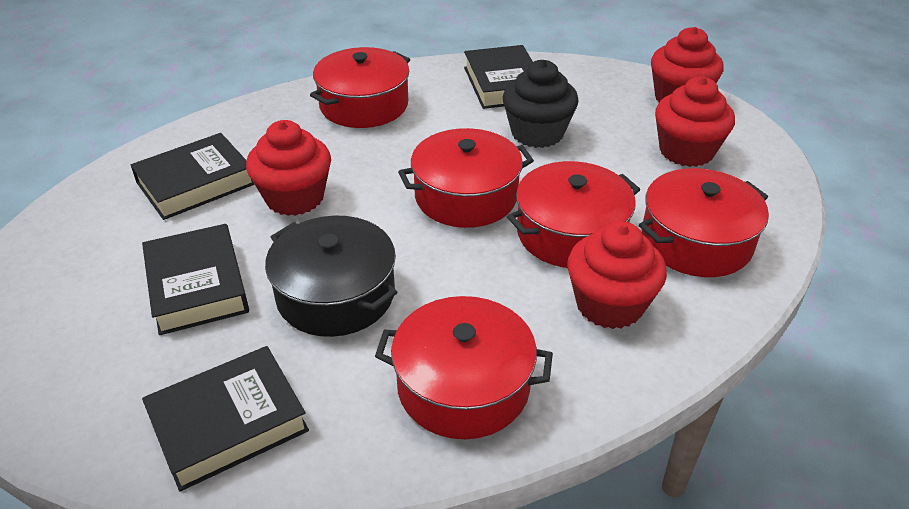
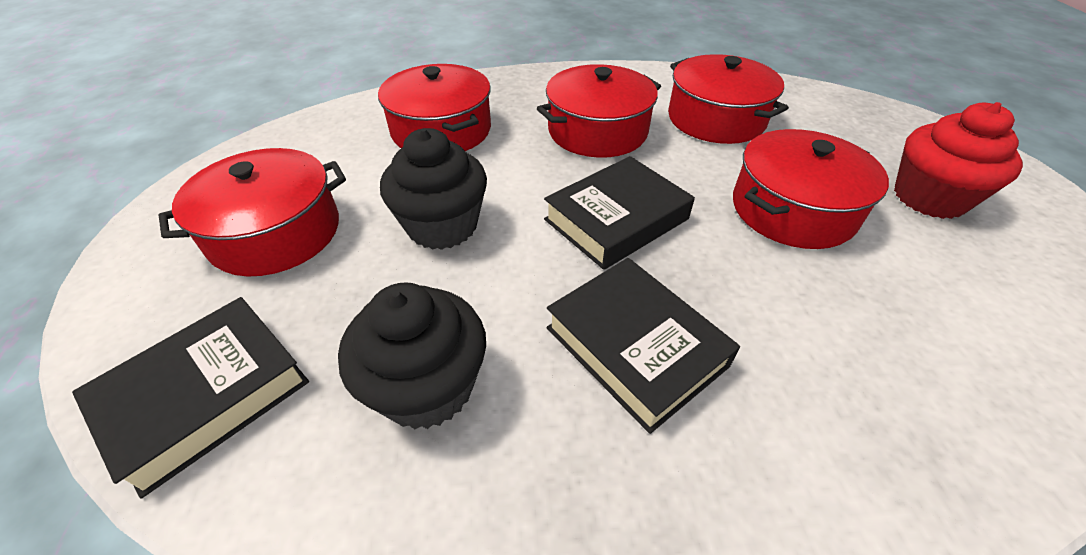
black book: [131,133,255,220] [142,224,249,335] [142,346,309,492] [464,45,533,109] = 4 -> [72,297,309,498] [544,156,695,270] [547,258,740,434] = 3
black cupcake: [503,60,579,148] = 1 -> [338,282,486,429] [380,128,487,250] = 2
black pot: [265,216,397,337] = 1 -> none = 0
red cupcake: [246,120,331,216] [567,221,667,329] [651,27,724,102] [655,77,735,167] = 4 -> [894,102,1023,219] = 1

